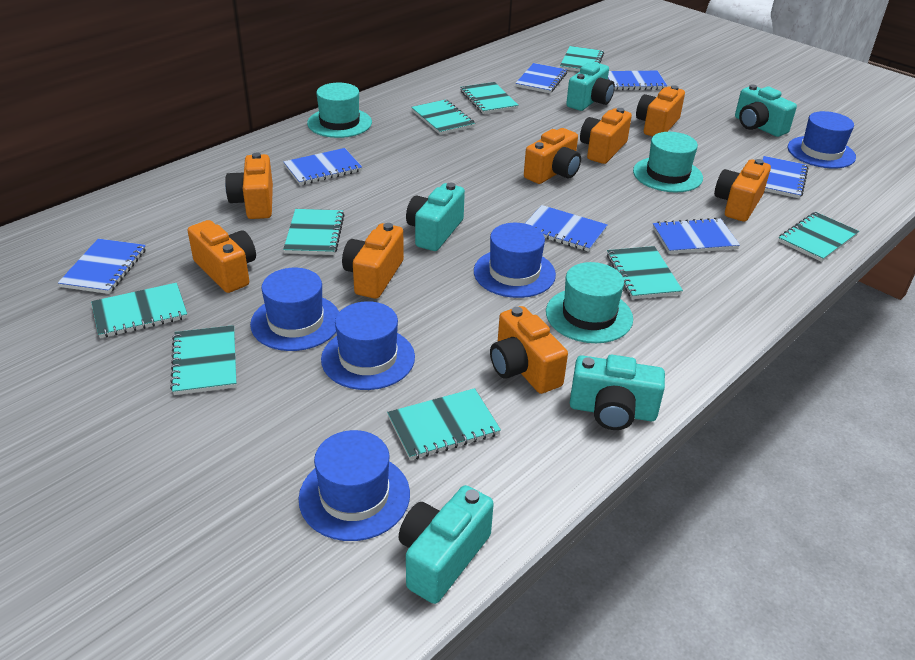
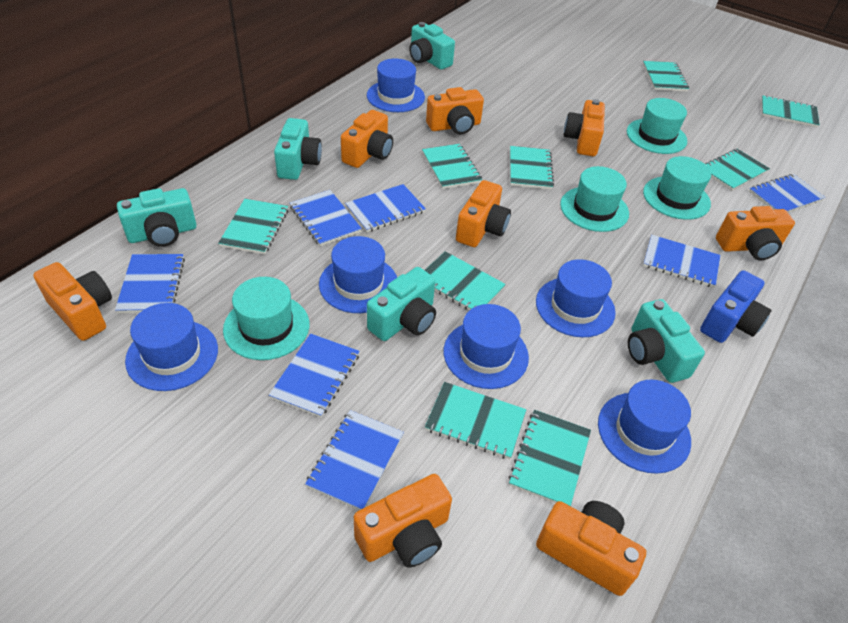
blue camera: none = 0 -> [700,270,772,343] = 1
blue hat: [250,268,339,351] [299,430,410,541] [321,301,415,390] [474,223,556,298] [788,111,856,169] = 5 -> [125,303,218,391] [319,236,397,313] [367,58,425,112] [444,304,529,389] [536,259,616,337] [598,380,691,474] = 6
turquoise hat: [307,83,372,138] [546,262,633,343] [633,132,703,192] = 3 -> [223,277,310,360] [560,166,629,232] [627,98,687,154] [643,156,711,220] = 4

